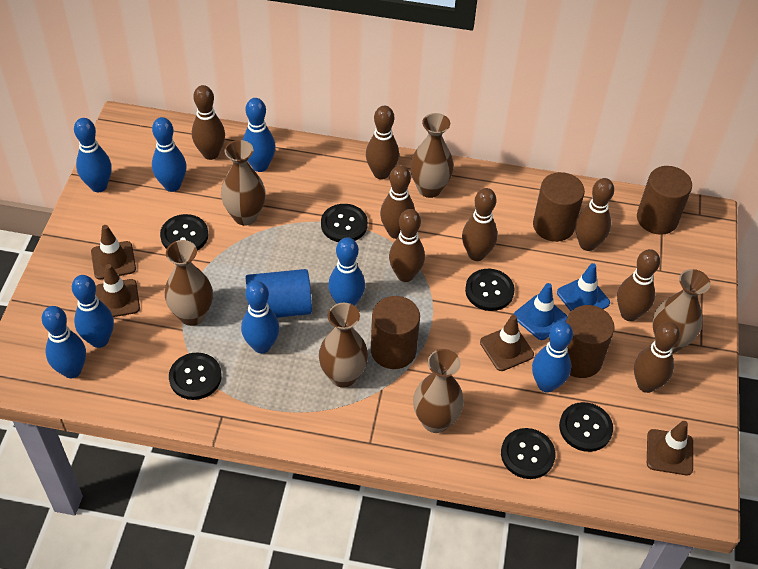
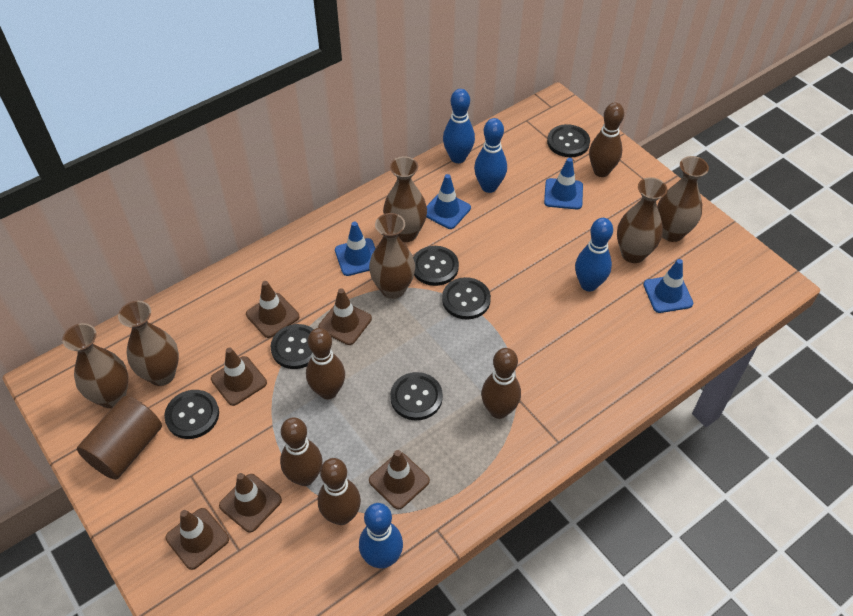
blue bowling pin: [42,306,86,378] [72,275,114,348] [74,118,112,192] [152,117,186,192] [241,281,280,353] [243,98,276,172] [328,237,365,306] [532,322,573,393] = 8 -> [359,503,403,568] [443,89,475,163] [474,118,507,193] [575,218,613,292] = 4
blue cylinder: [245,269,312,318] = 1 -> none = 0
blue traffic cone: [514,283,567,340] [557,263,610,311] = 2 -> [335,222,376,276] [426,174,471,229] [544,158,583,209] [643,259,693,313] = 4
brown bowling pin: [192,85,225,160] [366,106,399,180] [380,165,415,239] [389,209,425,282] [462,188,498,261] [575,178,614,251] [617,249,660,321] [634,322,680,393] = 8 -> [280,417,322,486] [306,328,345,399] [318,458,361,525] [481,348,521,419] [589,103,624,177] = 5
brown cylinder: [371,296,420,369] [533,172,585,242] [566,305,615,378] [637,166,692,235] = 4 -> [77,396,162,480] = 1
brown traffic cone: [91,225,136,279] [95,264,140,317] [480,315,534,371] [647,421,693,476] = 4 -> [165,508,229,570] [211,348,267,406] [219,473,282,533] [246,281,299,338] [318,288,372,345] [369,450,430,510] = 6

